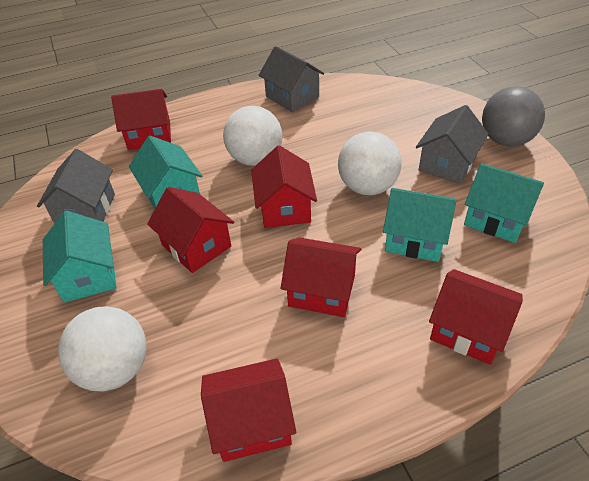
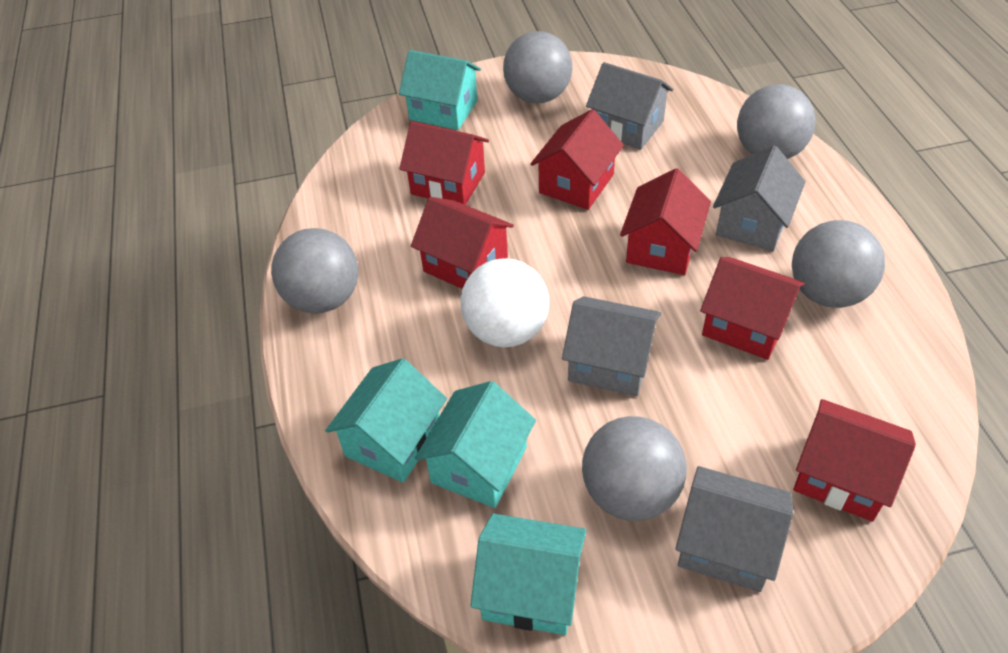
grey ball: [482,86,545,147] = 1 -> [271,228,358,314] [503,31,573,103] [582,416,686,521] [737,84,816,159] [792,220,885,308] = 5
grey house: [37,149,115,224] [259,46,324,112] [416,105,489,184] = 3 -> [562,296,661,396] [586,62,673,150] [675,466,793,592] [713,146,806,251] = 4
white ball: [58,306,147,391] [223,106,282,166] [338,131,402,195] = 3 -> [461,258,549,347] = 1

